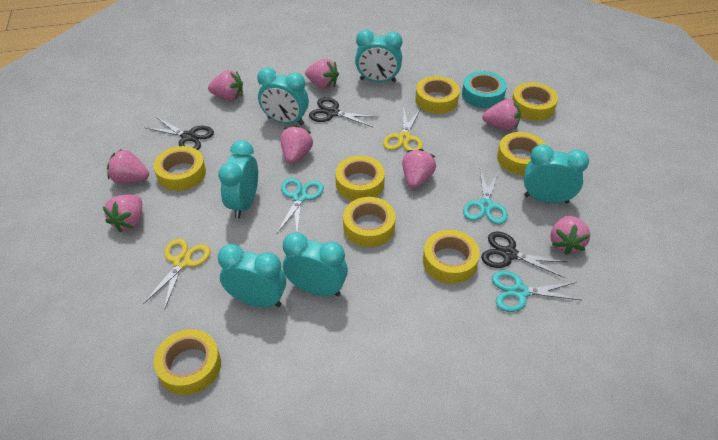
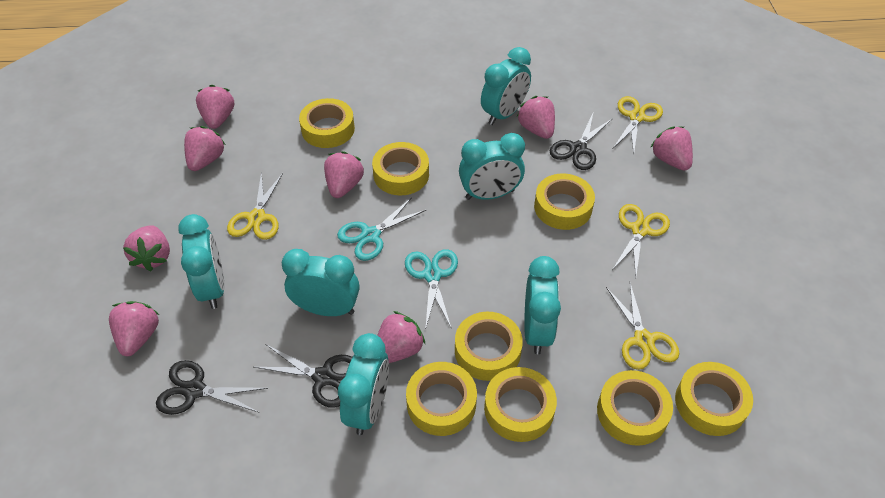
turquoise scissors: [277,178,324,233] [463,169,508,224] [492,271,581,312] = 3 -> [337,197,426,261] [405,249,458,330] = 2
turquoise tape: [462,71,507,108] = 1 -> none = 0
yellow scissors: [143,238,211,310] [383,108,423,151] = 2 -> [227,172,283,240] [606,283,680,370] [612,204,670,277] [613,96,663,154] = 4

